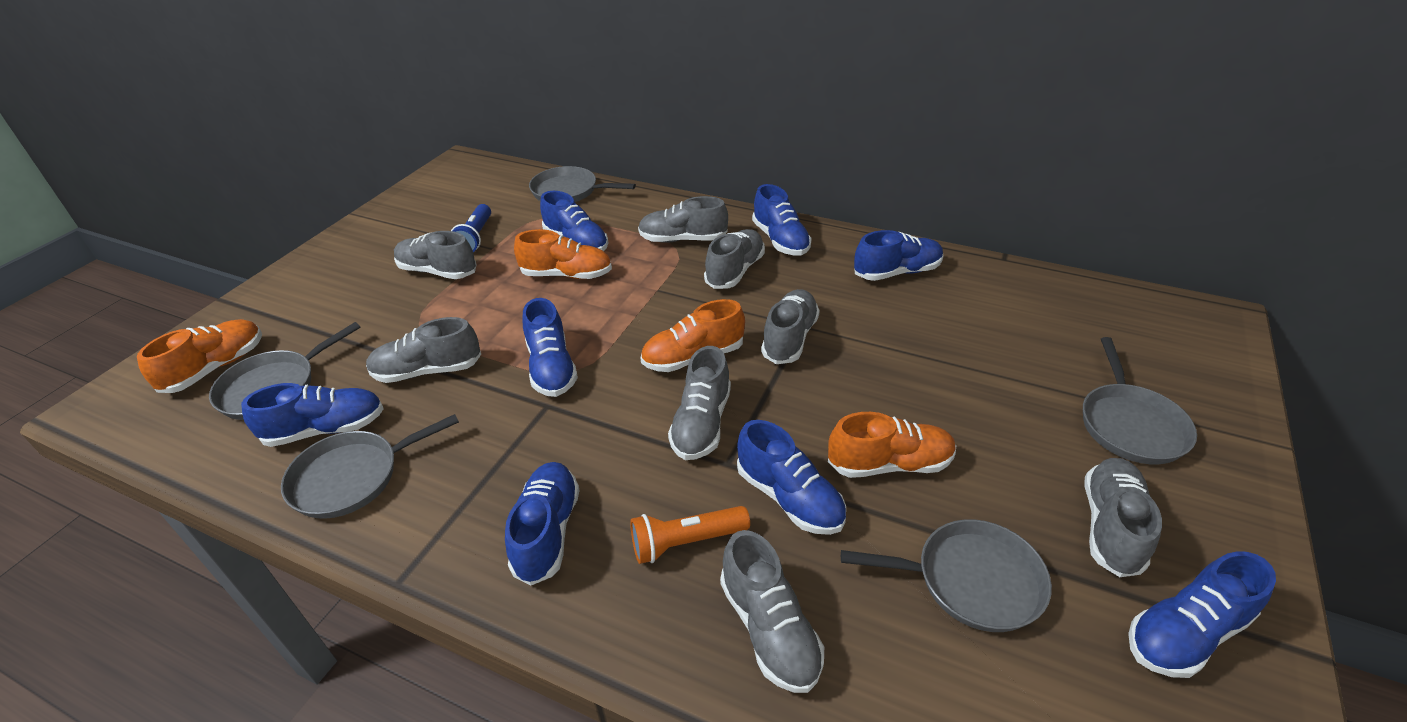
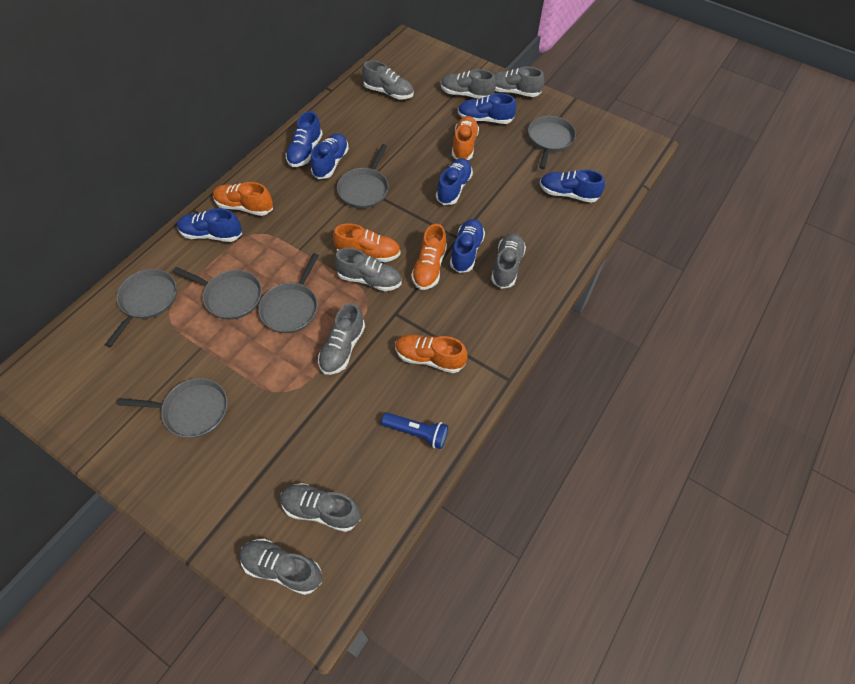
blue shoe: [241,383,384,447] [505,462,580,585] [523,298,578,397] [540,191,608,251] [737,420,846,535] [752,184,812,256] [854,230,944,281] [1128,551,1276,678] = 8 -> [177,208,242,242] [286,111,323,167] [310,133,349,179] [436,158,473,205] [450,219,485,273] [458,93,516,124] [540,169,605,203] = 7
grey pan: [209,322,361,420] [281,414,459,519] [529,166,636,202] [841,519,1052,632] [1083,337,1197,464] = 5 -> [105,269,177,347] [118,378,228,438] [173,267,262,320] [258,253,319,333] [337,144,389,209] [528,116,576,169] = 6
orange flashlight: [630,506,750,564] = 1 -> none = 0
orange shoe: [137,319,262,393] [514,229,612,279] [640,299,745,372] [828,412,956,478] = 4 -> [213,182,273,216] [333,223,401,262] [395,334,467,373] [411,224,447,290] [452,116,479,160] = 5

